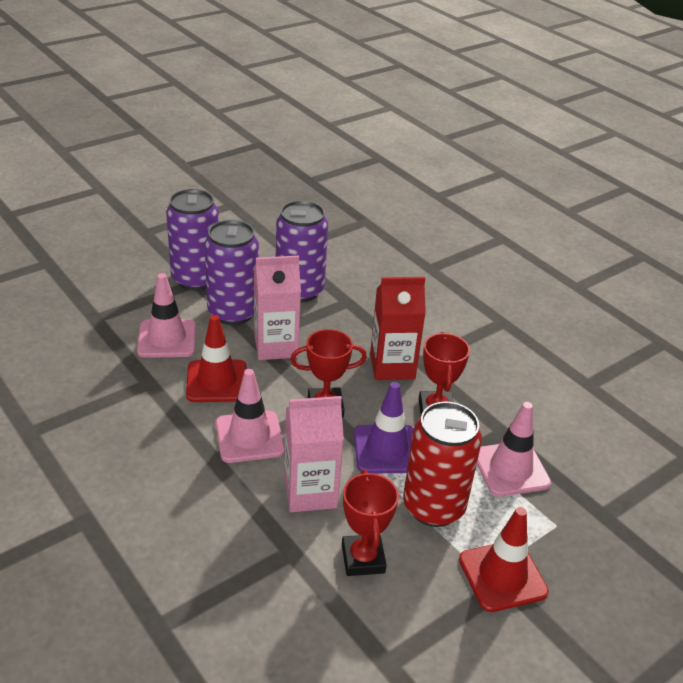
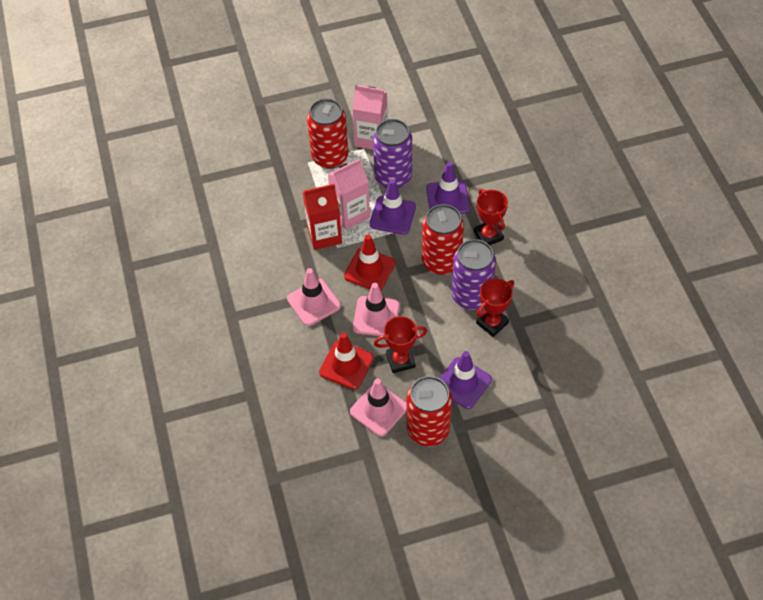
purple can: [166,189,219,291] [204,220,259,325] [276,200,328,302] = 3 -> [373,119,412,189] [451,239,496,310] = 2
purple traffic cone: [354,382,414,473] = 1 -> [370,179,416,235] [426,162,470,214] [439,351,492,409] = 3
red can: [403,402,482,527] = 1 -> [307,99,348,169] [407,376,452,446] [422,204,464,275] = 3

